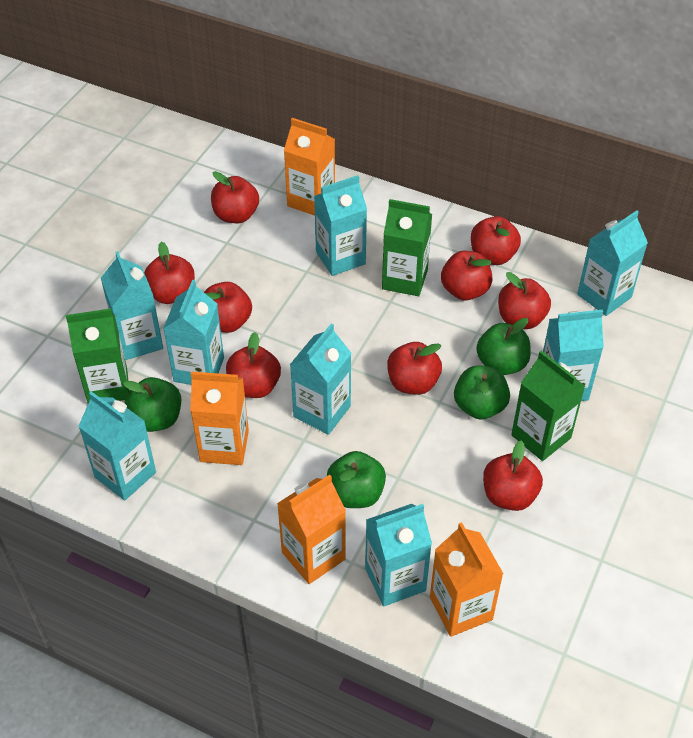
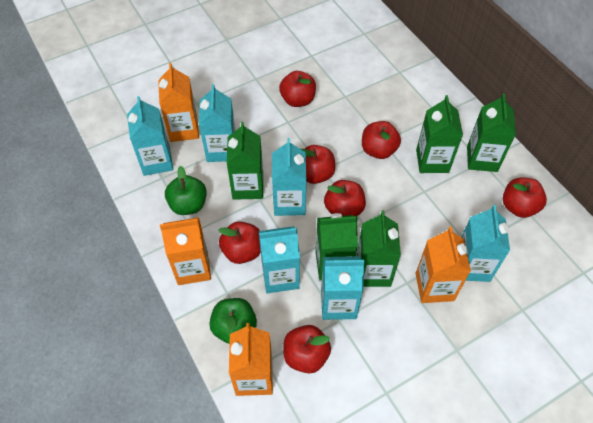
green apple: [123,377,181,432] [327,451,386,508] [454,365,510,419] [476,318,531,375] = 4 -> [165,166,207,215] [209,298,257,344] = 2
green carton: [66,309,130,403] [382,199,432,296] [511,351,585,461] = 3 -> [227,122,263,200] [316,213,358,281] [357,211,401,287] [416,95,463,173] [467,93,516,172] = 5
red apple: [144,242,195,304] [204,282,252,333] [211,171,259,223] [226,332,281,398] [387,342,442,395] [441,251,492,301] [471,216,521,265] [483,441,543,511] [498,272,551,329] = 9 -> [219,221,261,264] [279,71,316,107] [283,325,331,374] [301,145,335,184] [324,180,366,216] [362,121,401,159] [503,177,547,218] = 7
turquoise carton: [78,391,156,501] [101,251,163,360] [163,280,224,385] [290,324,351,435] [314,175,367,276] [365,504,432,606] [543,310,604,401] [577,210,648,316] = 8 -> [127,96,173,176] [199,84,235,162] [258,226,300,293] [272,138,306,216] [321,256,364,320] [461,205,510,282] = 6

